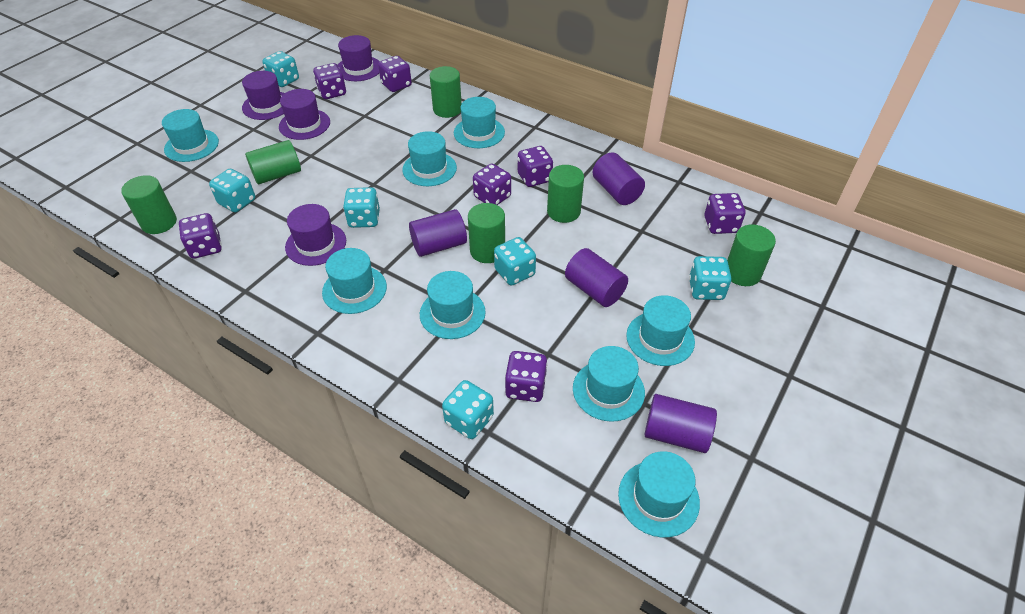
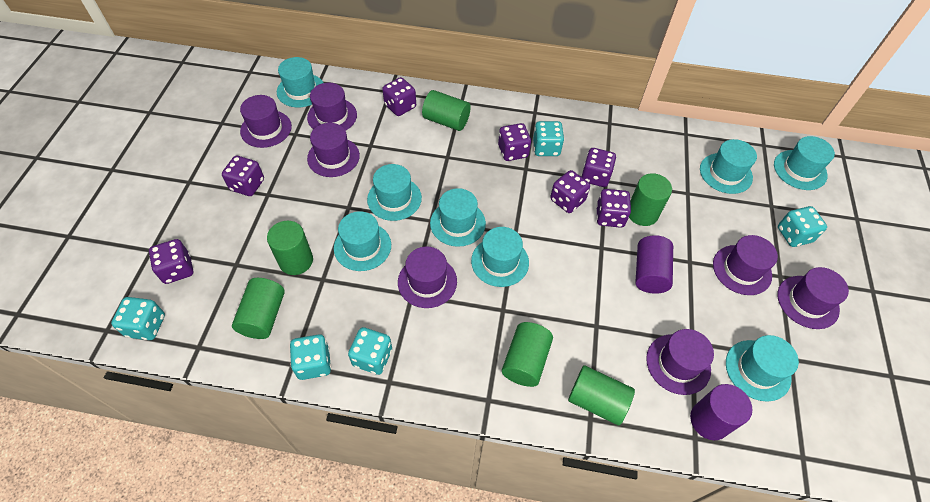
purple cylinder: [409,209,467,257] [565,248,628,307] [592,152,645,205] [645,394,717,453] = 4 -> [635,235,673,294] [690,384,752,440] = 2
purple hat: [242,71,285,120] [279,89,330,140] [285,204,346,266] [338,35,380,81] = 4 -> [240,95,292,148] [307,83,357,131] [307,123,360,177] [398,247,457,308] [646,329,714,395] [713,235,778,295] [778,267,849,329] = 7
turquoise dice: [209,169,255,212] [262,51,299,87] [343,187,380,228] [442,380,494,439] [494,237,536,286] [689,256,732,300] = 6 -> [111,297,165,340] [290,334,331,380] [348,327,392,375] [533,121,564,156] [778,206,827,247] = 5

